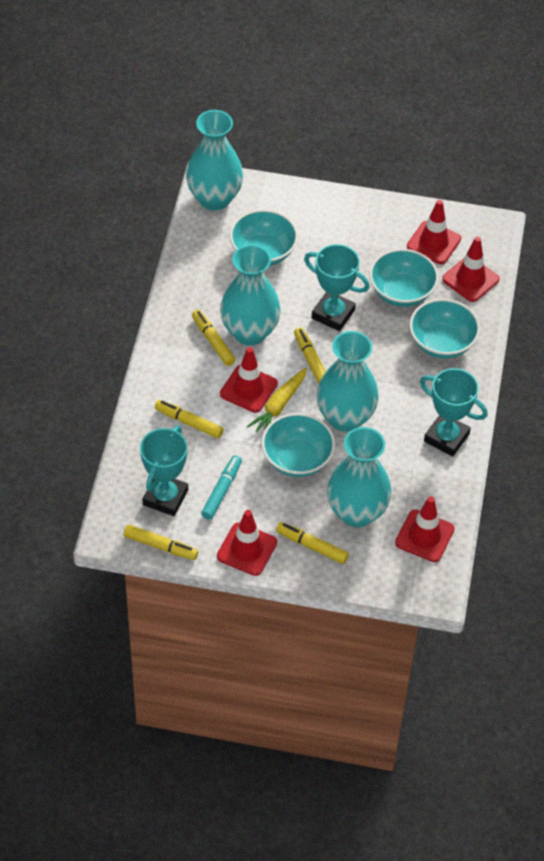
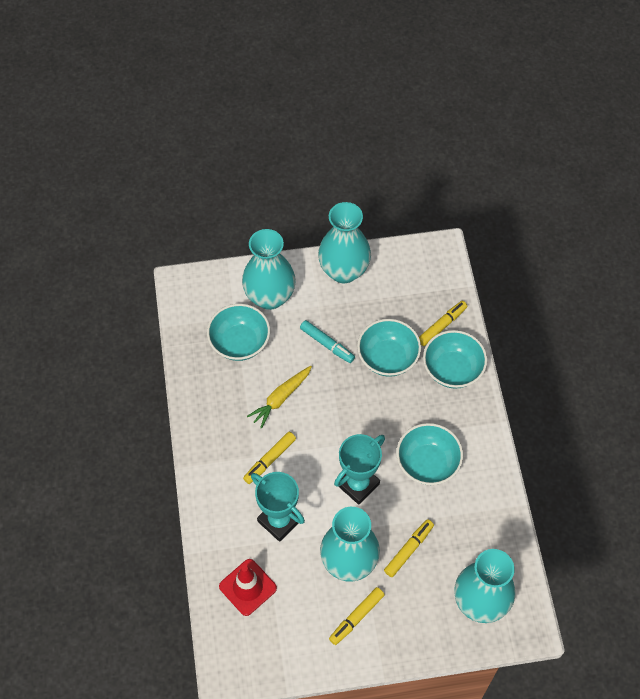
red traffic cone: [217,510,277,576] [220,347,278,413] [395,496,455,562] [407,200,461,264] [442,237,499,302] = 5 -> [219,559,277,616] = 1
turquoise trophy: [140,425,188,516] [304,244,370,331] [420,368,488,457] = 3 -> [251,472,305,542] [334,434,385,505] = 2
yellow marker: [124,525,198,560] [155,400,224,439] [192,310,236,366] [276,522,349,564] [294,327,326,384] = 5 -> [243,432,296,484] [329,587,385,645] [384,519,434,577] [419,301,467,346] = 4

